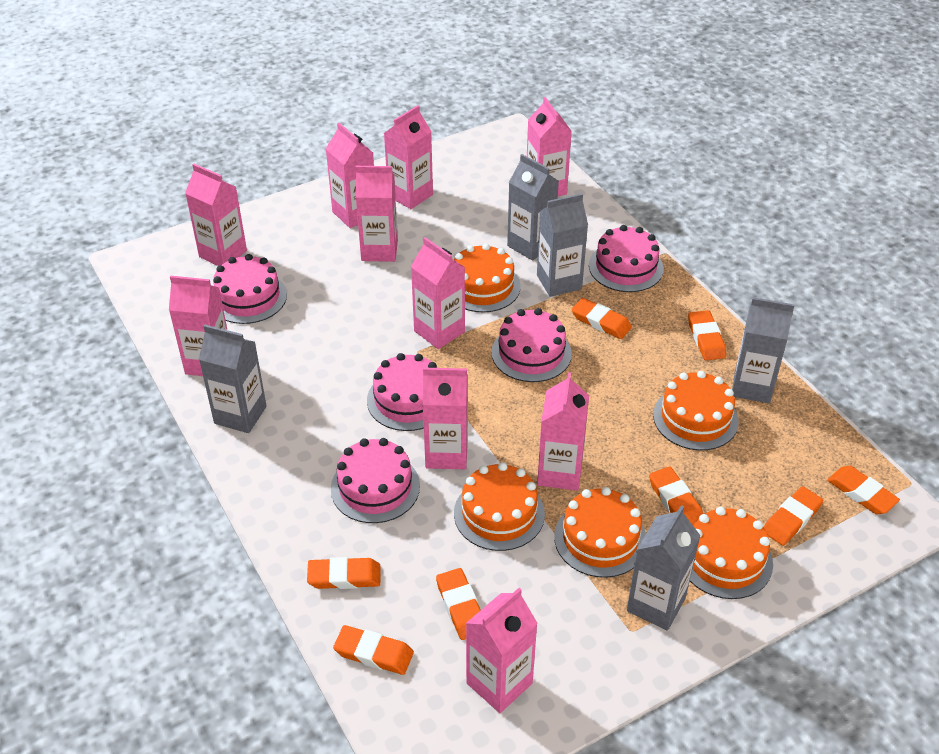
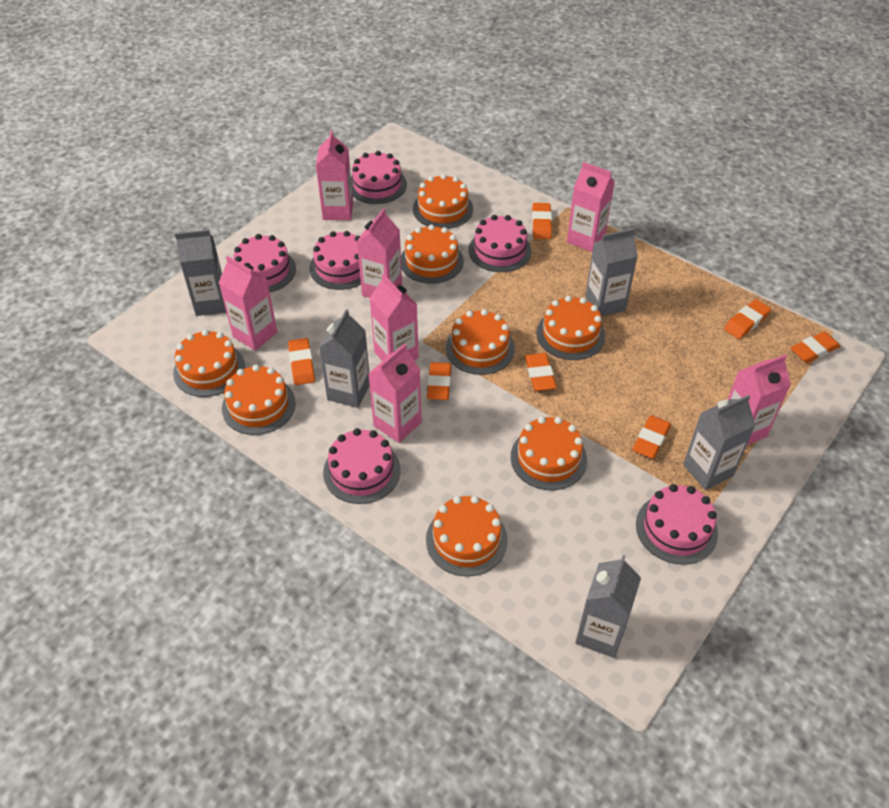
orange cake: [454,243,521,312] [454,462,545,551] [554,487,646,578] [653,371,739,450] [690,507,773,599] = 5 -> [173,330,245,397] [222,365,296,435] [401,225,464,284] [413,174,473,229] [426,496,508,576] [445,309,515,375] [511,416,587,490] [536,296,605,360] = 8
orange eraser: [307,557,380,589] [333,625,414,675] [436,568,481,640] [571,298,632,339] [649,466,703,526] [688,310,726,361] [764,486,823,546] [827,466,900,514] = 8 -> [288,338,315,385] [427,362,452,400] [525,353,557,391] [532,203,552,239] [632,415,671,459] [724,299,771,339] [791,331,840,363] = 7
pink cake: [213,254,287,324] [331,438,420,523] [367,353,438,431] [491,308,572,382] [589,225,664,292] = 5 -> [233,234,296,292] [309,231,361,290] [323,428,401,504] [351,151,407,204] [468,215,532,272] [636,484,718,565] = 6
pink carton: [169,276,227,376] [185,164,247,266] [326,123,374,228] [356,166,398,262] [384,105,433,209] [411,237,465,349] [423,368,468,469] [466,588,538,713] [527,97,572,196] [537,372,589,491] = 10 -> [219,256,277,351] [316,130,353,220] [357,208,402,298] [368,344,422,443] [369,274,419,361] [567,162,615,252] [728,354,791,445] = 7

